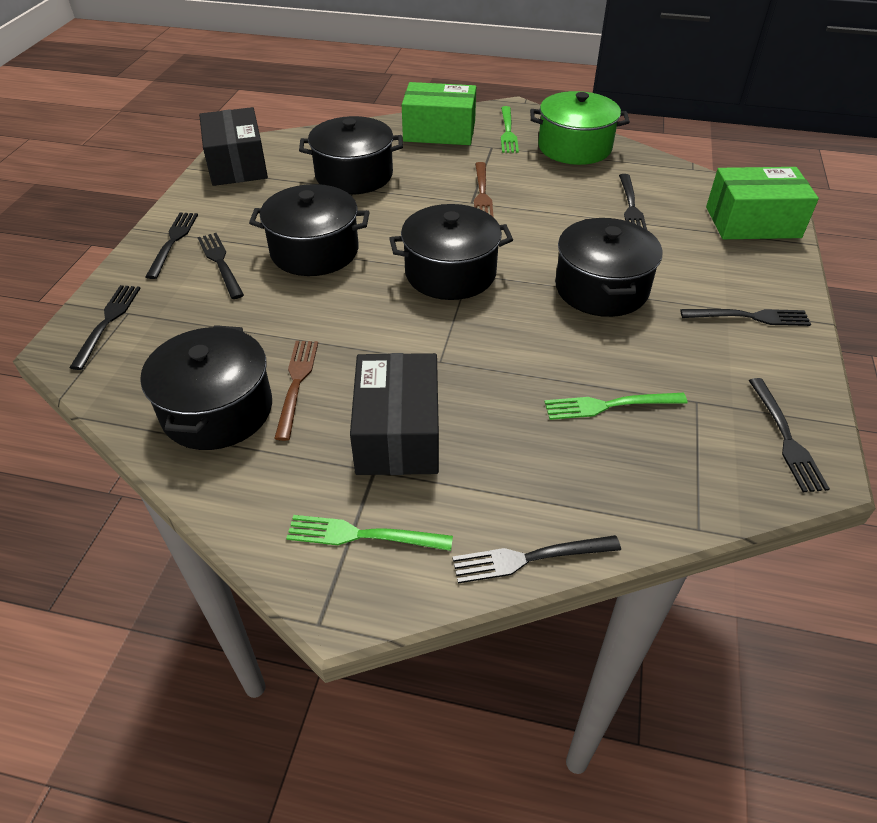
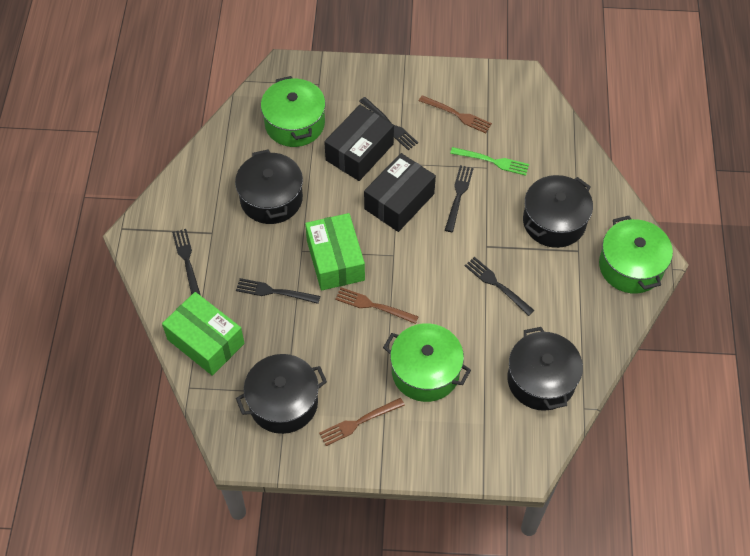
black fork: [69,285,141,370] [146,212,198,279] [197,233,244,299] [452,535,621,583] [619,174,647,230] [680,309,811,326] [749,378,830,492] = 7 -> [172,229,201,296] [236,278,320,304] [359,97,418,150] [445,165,473,232] [465,257,535,316] = 5
black pot: [140,325,272,450] [249,184,369,276] [299,116,403,195] [389,204,513,300] [555,218,663,317] = 5 -> [235,149,303,224] [236,354,327,434] [507,327,583,411] [523,175,593,248] = 4
brown fork: [274,341,318,441] [474,162,494,217] = 2 -> [319,398,405,446] [335,287,419,324] [419,95,492,133] = 3
green fork: [286,515,453,551] [501,106,519,153] [545,393,688,420] = 3 -> [450,147,529,176] = 1
green pot: [530,91,630,165] = 1 -> [261,76,326,147] [383,323,471,402] [599,216,673,294] = 3

